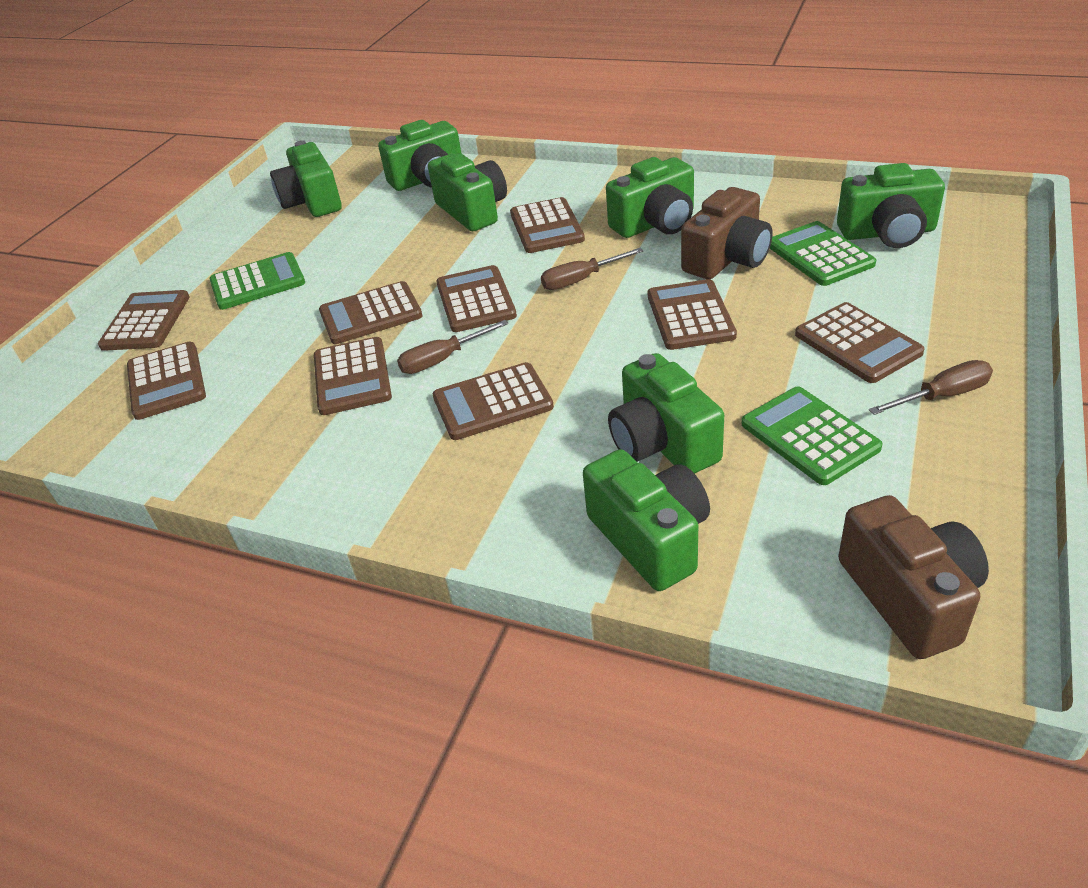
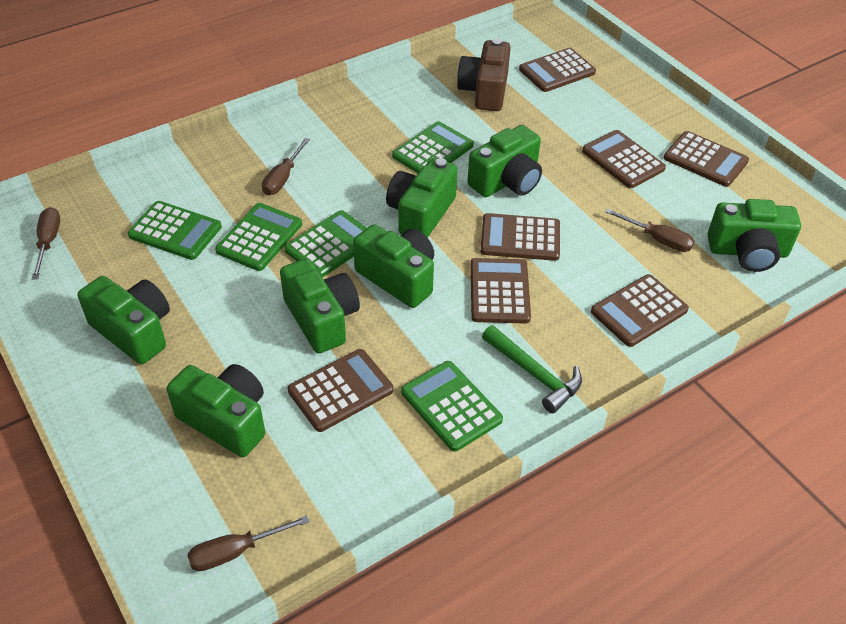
brown calculator: [98,290,190,351] [127,342,206,420] [314,337,392,415] [319,281,422,344] [433,362,554,440] [436,265,517,332] [510,197,585,253] [648,279,737,350] [795,302,925,383] = 9 -> [288,349,394,432] [470,258,531,323] [481,213,560,261] [519,48,596,92] [582,130,666,188] [591,274,689,347] [664,131,749,187] = 7
brown camera: [681,187,773,279] [838,495,989,659] = 2 -> [457,38,511,111] = 1
brown screwdriver: [397,320,509,374] [541,248,644,290] [869,360,993,415] = 3 -> [32,207,60,280] [187,515,310,571] [262,138,310,195] [605,208,695,252] = 4
green calculator: [209,252,305,310] [742,386,883,485] [770,221,876,286] = 3 -> [128,201,222,260] [215,203,302,271] [284,210,367,277] [392,121,474,173] [401,361,503,452] = 5
green hammer: none = 0 -> [482,325,582,413] = 1

